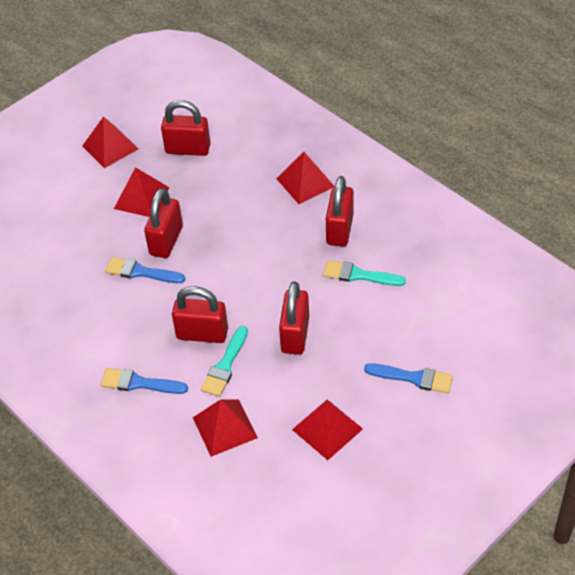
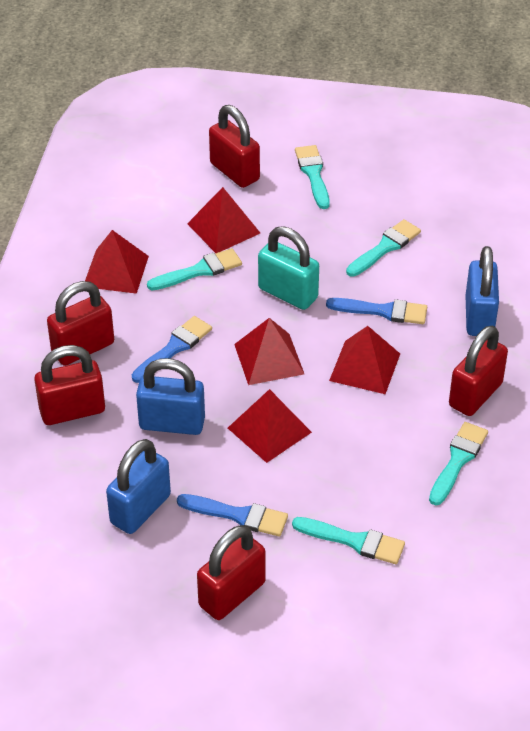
blue padlock: none = 0 -> [106,439,171,534] [136,358,205,435] [465,246,499,336] = 3
turquoise brush: [201,326,248,397] [323,260,406,286] = 2 -> [147,248,242,290] [292,517,405,564] [295,145,330,209] [346,219,421,277] [429,422,488,505] = 5
turquoise padlock: none = 0 -> [258,226,319,310] = 1

